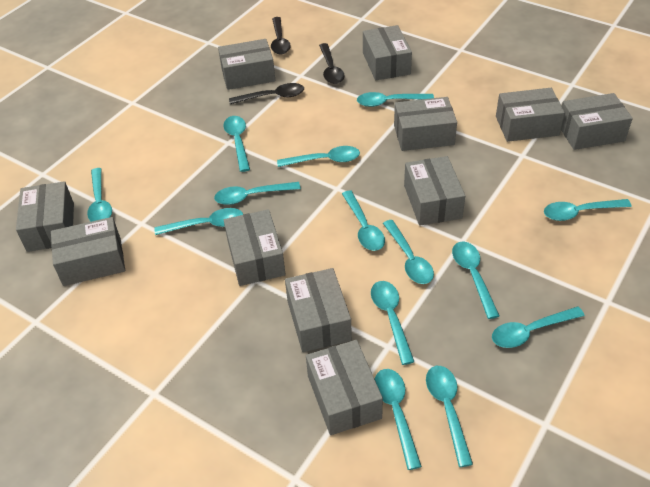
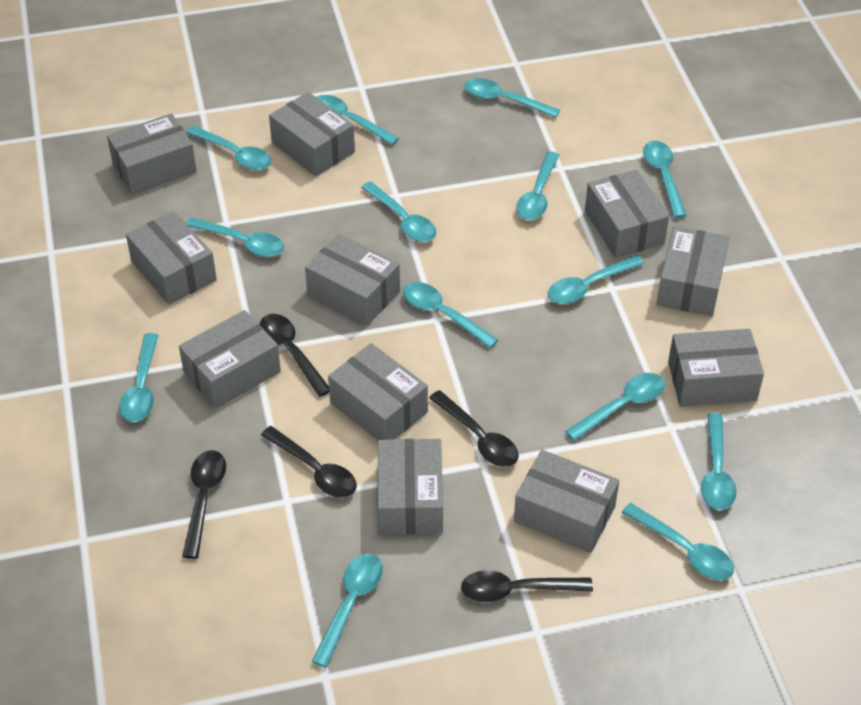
black spoon: [229,83,304,104] [271,17,291,54] [319,43,344,84] = 3 -> [182,450,226,559] [260,314,329,397] [261,426,357,498] [429,390,519,467] [461,570,593,602] = 5

